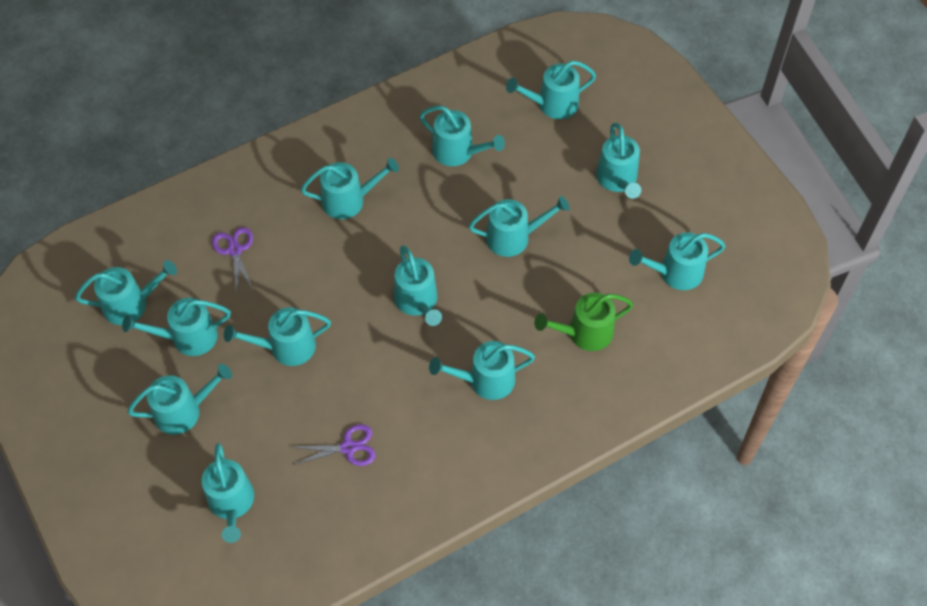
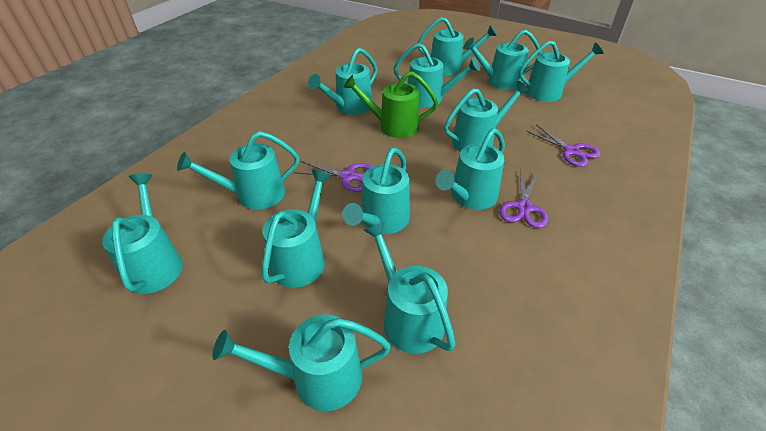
purple scissors: [212,227,253,294] [293,424,376,466] = 2 -> [294,161,373,192] [499,171,548,228] [526,124,601,167] = 3

